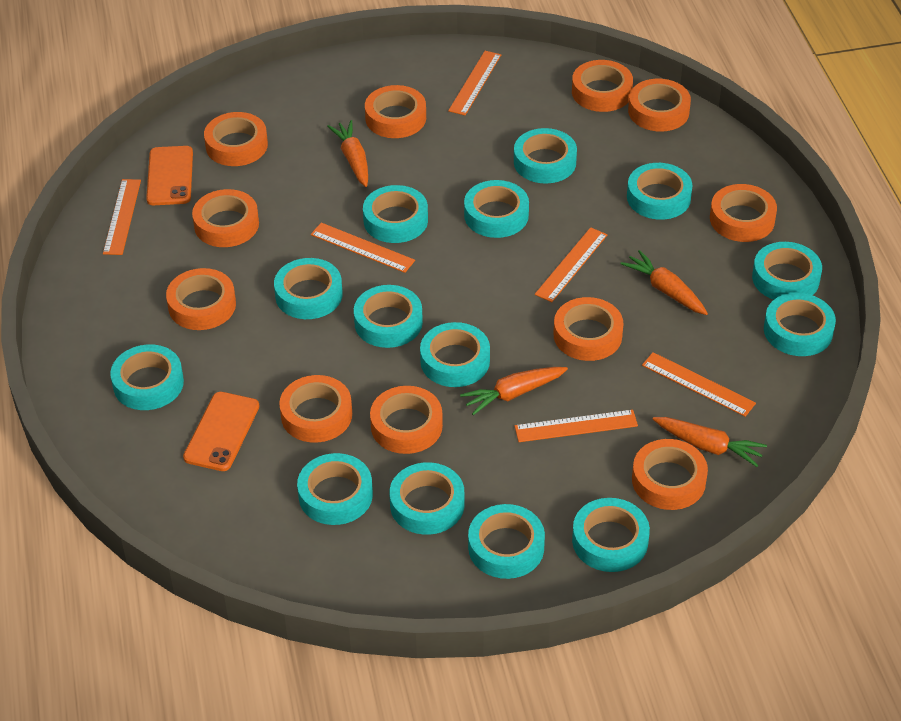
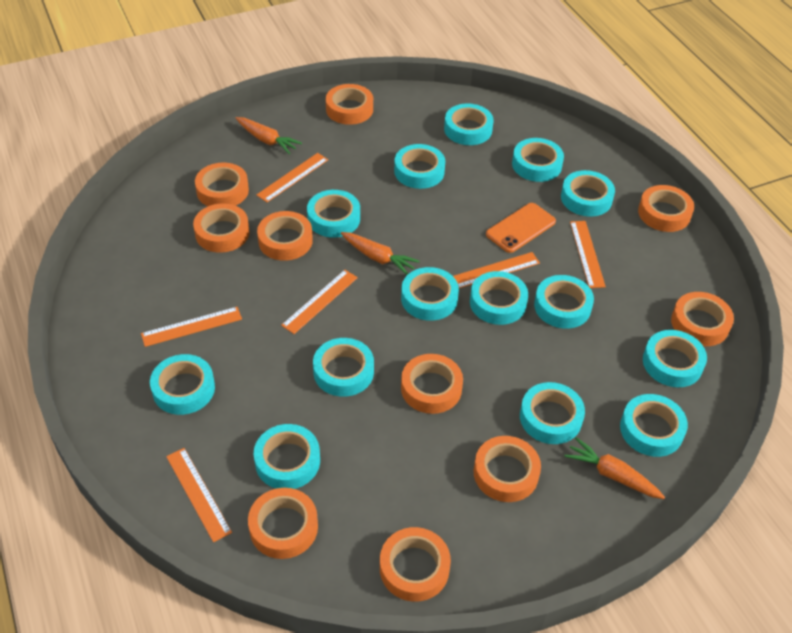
orange carrot: [327,120,368,187] [460,367,568,415] [620,250,708,315] [653,417,767,467] = 4 -> [236,117,302,154] [341,232,420,275] [564,437,665,499] = 3
orange phone: [146,146,193,205] [183,392,259,471] = 2 -> [486,203,556,253] = 1
orange tape: [166,268,236,330] [192,189,259,247] [204,112,268,166] [279,375,352,443] [365,85,426,138] [370,386,443,454] [554,297,623,361] [572,60,633,112] [628,79,691,132] [632,439,708,510] [710,184,777,242] = 11 -> [193,203,250,253] [195,162,249,206] [248,488,318,559] [257,211,313,261] [326,84,373,125] [380,527,451,602] [401,354,463,414] [474,436,541,502] [638,185,694,232] [671,292,734,346] = 10

